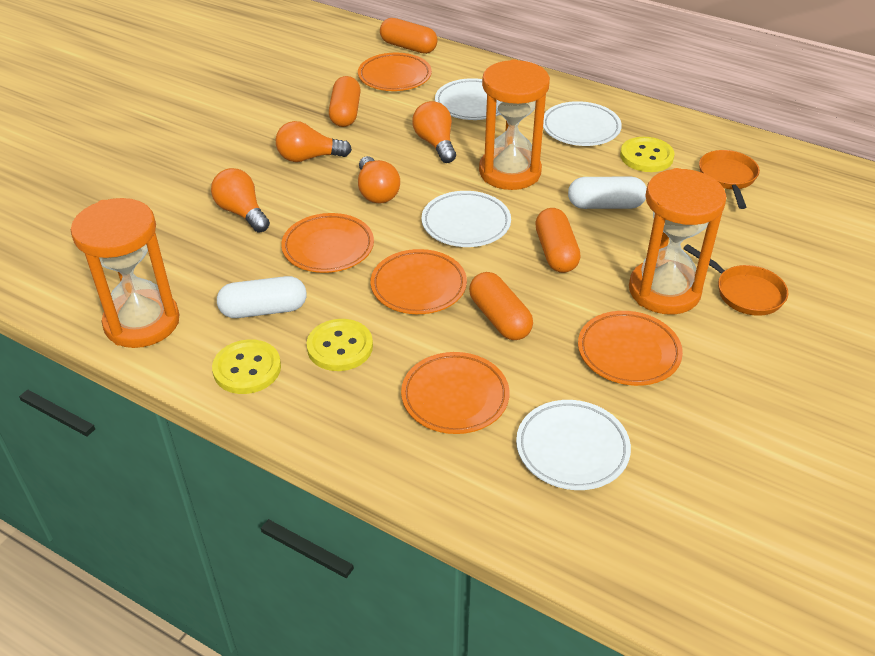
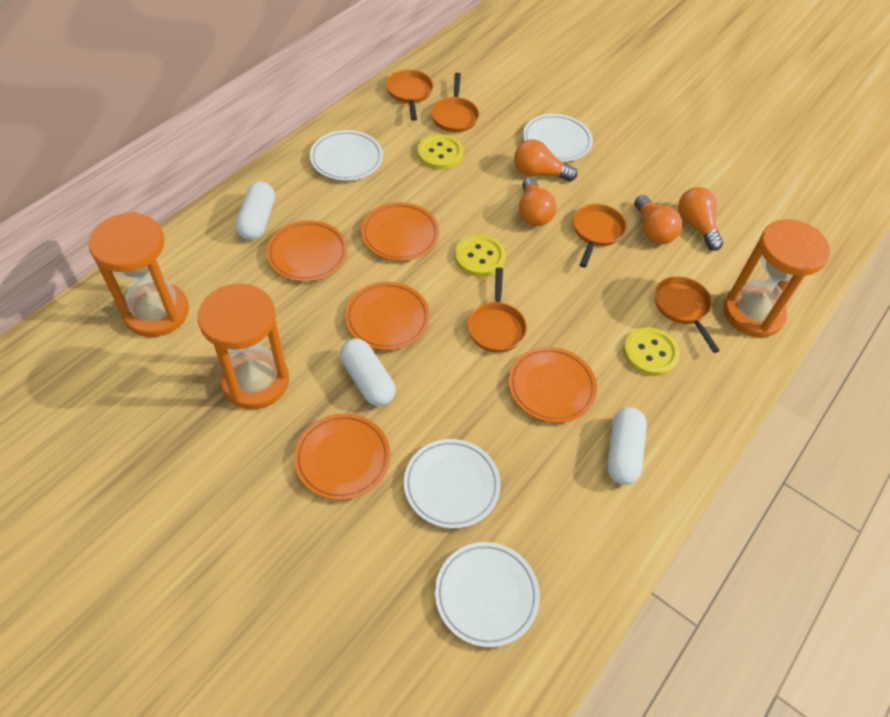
orange capsule: [329,76,361,127] [380,18,438,54] [469,272,533,340] [535,208,581,273] = 4 -> none = 0
orange pan: [683,244,788,316] [699,150,760,209] = 2 -> [386,70,433,121] [431,73,479,132] [467,267,527,353] [573,204,627,268] [655,276,720,353] = 5
white capsule: [217,276,307,318] [568,177,647,209] = 2 -> [236,182,275,240] [340,339,396,406] [607,407,647,485] = 3

